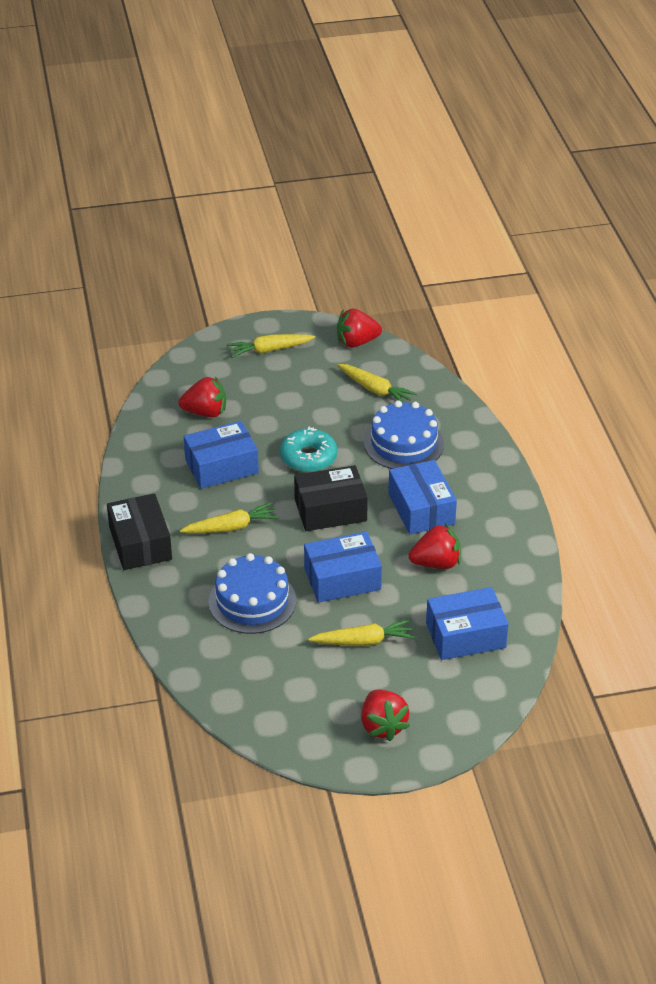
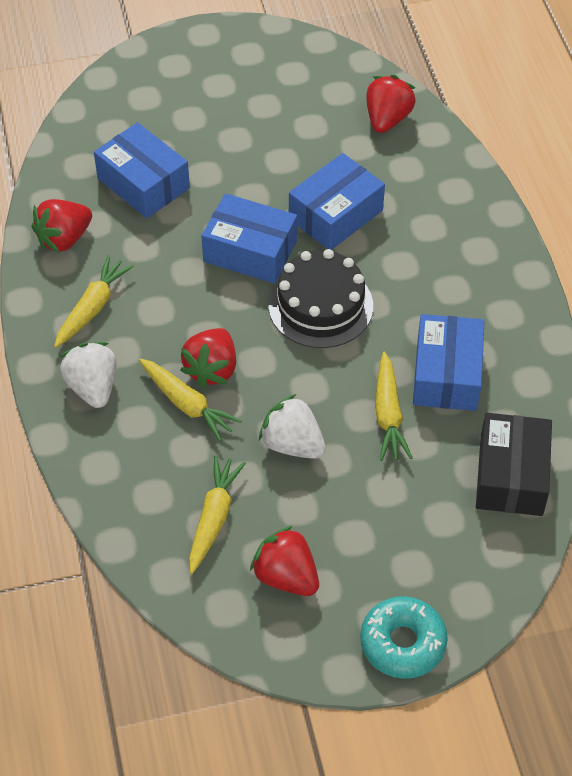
black box: [107,493,172,570] [294,465,368,531] = 2 -> [476,413,552,516] = 1
black cake: none = 0 -> [269,249,373,348] = 1
blue cake: [208,553,296,634] [364,400,444,469] = 2 -> none = 0
white strawberry: none = 0 -> [60,342,116,408] [259,394,326,459] = 2

